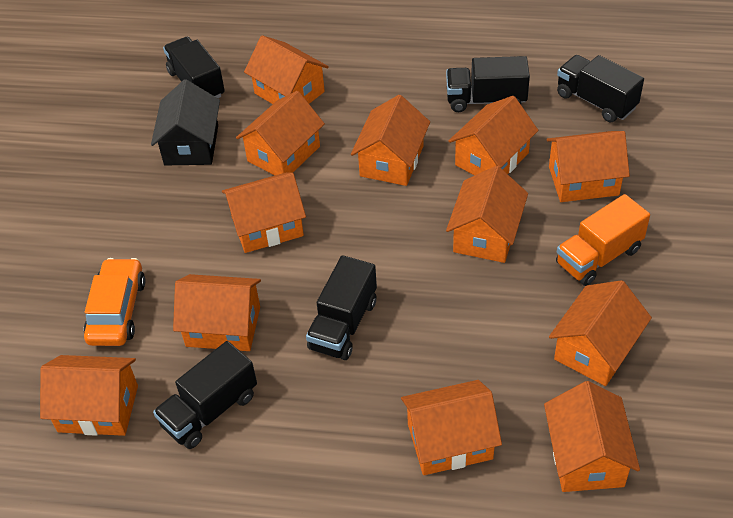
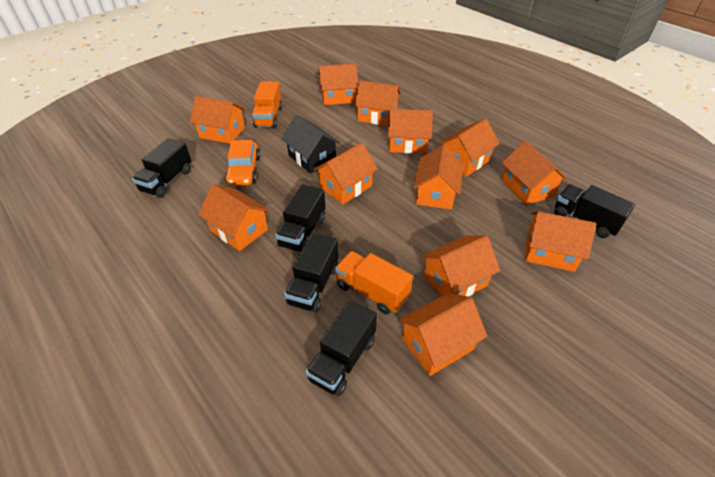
orange truck: [556,194,650,286] = 1 -> [252,81,283,128] [335,251,413,315] = 2

